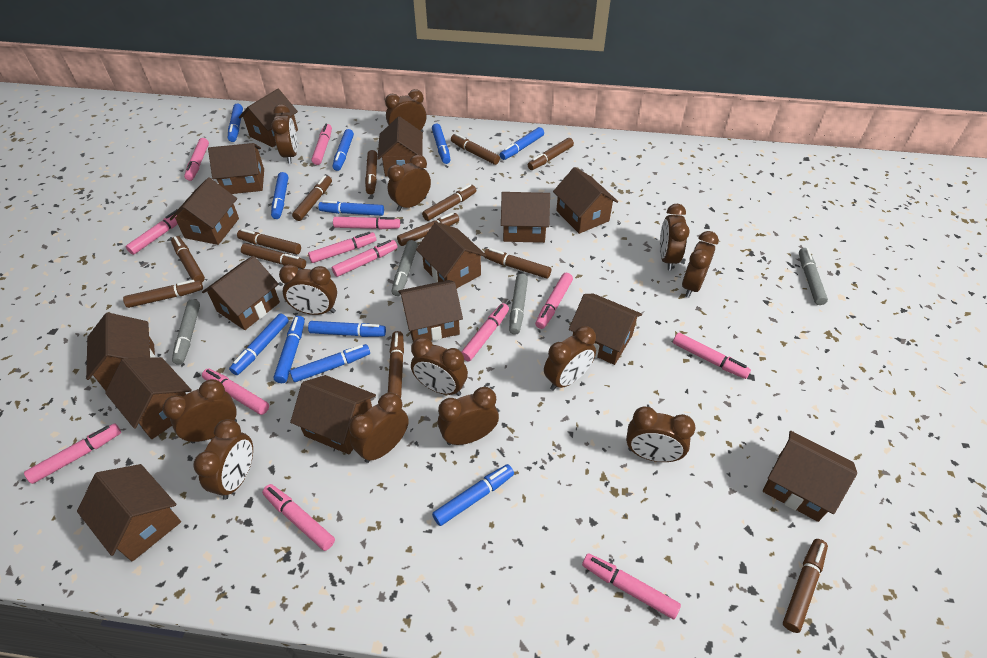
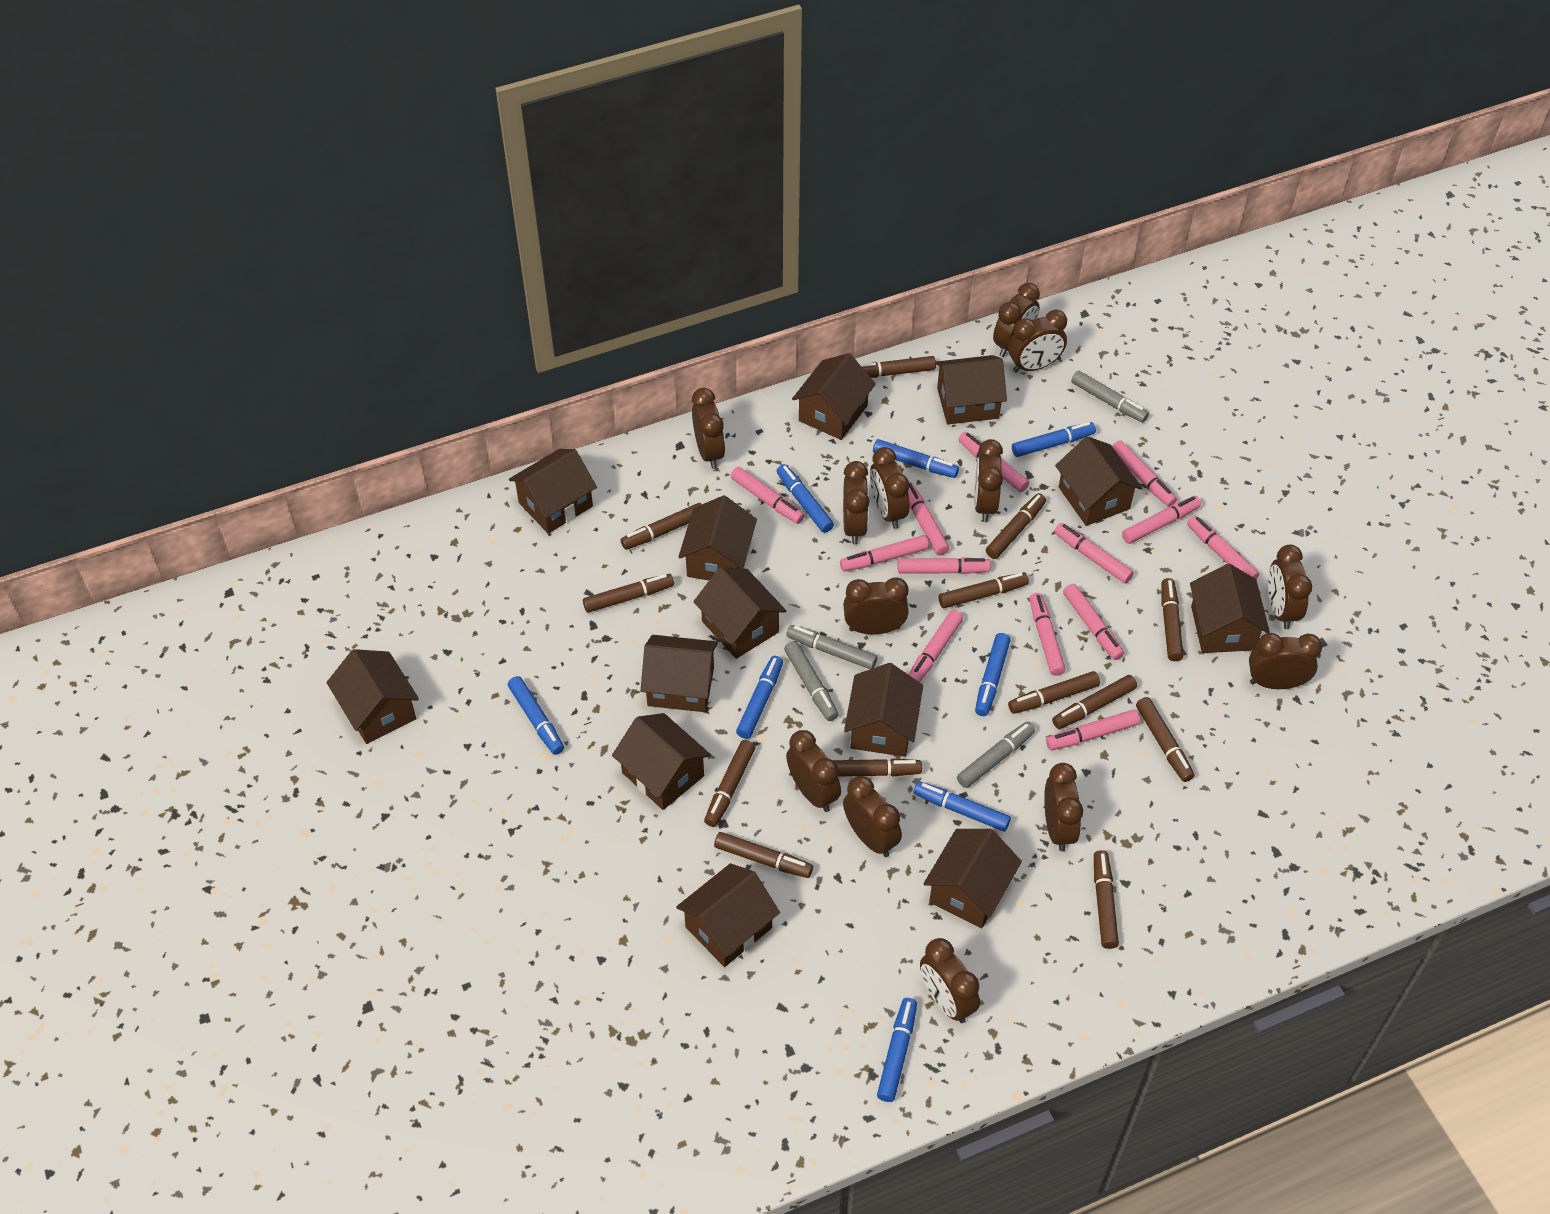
blue marker: [228,104,243,142] [229,314,289,375] [271,172,288,219] [273,316,305,383] [290,344,370,382] [308,321,386,337] [318,200,384,216] [332,129,354,171] [432,124,451,164] [432,464,514,526] [500,127,544,160] = 11 -> [508,676,564,755] [736,656,783,739] [777,464,834,533] [873,439,959,478] [877,998,917,1102] [914,781,1011,831] [975,633,1010,716] [1012,422,1096,457] = 8
brown house: [77,464,181,562] [86,312,155,391] [105,357,192,439] [169,177,239,245] [202,256,280,330] [208,143,264,194] [239,89,298,147] [290,375,376,454] [377,116,423,177] [398,280,463,342] [416,222,486,288] [501,192,550,243] [553,167,618,234] [569,294,642,365] [763,431,857,522] = 15 -> [326,649,419,744] [509,449,597,534] [612,713,711,810] [640,635,718,712] [676,863,780,967] [678,495,757,580] [693,567,786,659] [792,353,876,440] [844,663,923,757] [923,829,1022,929] [935,355,1007,424] [1055,436,1142,526] [1190,563,1270,653] = 13

